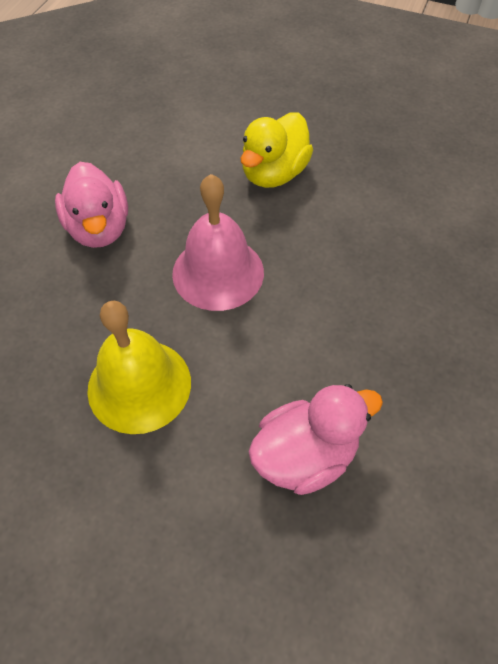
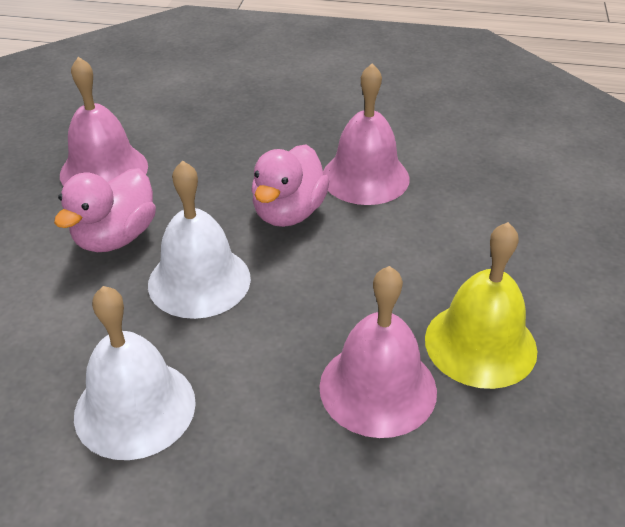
pink bell: [172,174,264,311] = 1 -> [60,57,148,186] [319,266,437,438] [323,63,410,205] = 3
white bell: none = 0 -> [74,286,196,460] [148,161,251,319] = 2
yellow duck: [241,112,313,188] = 1 -> none = 0

